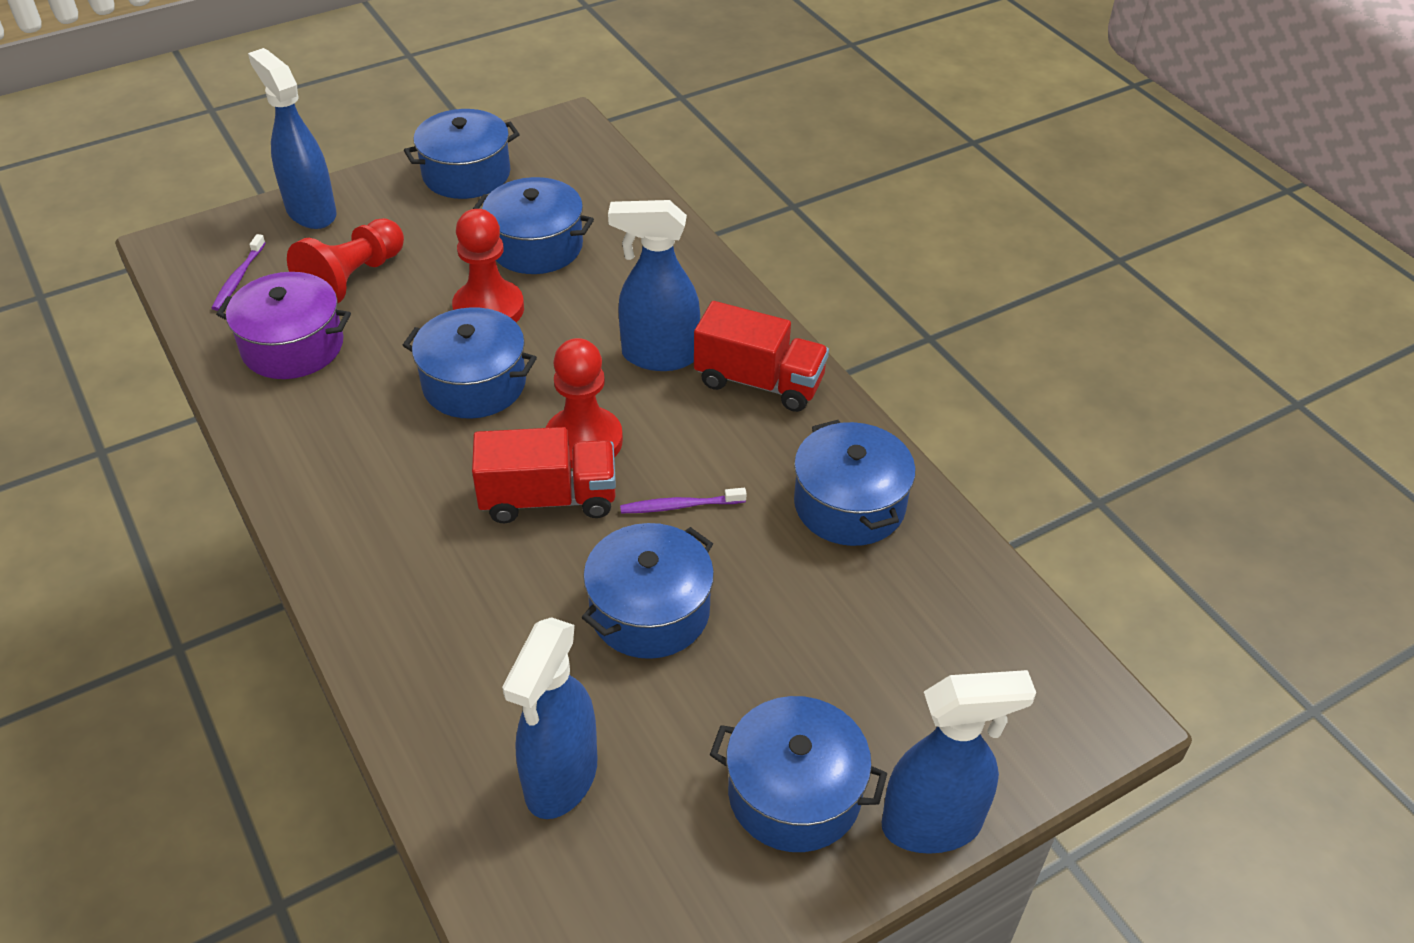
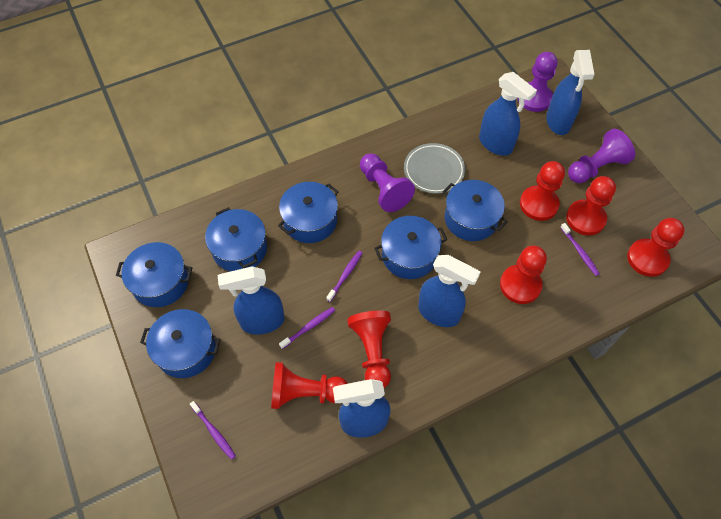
blue spray bottle: [248,48,337,229] [502,617,598,819] [608,200,700,371] [882,670,1036,854] = 4 -> [217,266,285,335] [333,379,390,438] [418,255,481,327] [479,72,537,156] [546,50,595,135] = 5
grey plate: none = 0 -> [404,143,465,194] = 1
purple pawn: none = 0 -> [360,154,415,212] [517,52,558,112] [568,129,635,183] = 3
purple pot: [216,272,351,379] = 1 -> none = 0
purple toothbrush: [211,234,266,311] [620,488,747,513] = 2 -> [190,401,236,460] [279,307,335,349] [326,251,362,302] [560,223,600,276] = 4
red pawn: [287,218,404,304] [452,209,524,322] [546,338,623,468] = 3 -> [271,362,348,409] [347,310,391,388] [500,245,547,304] [520,161,565,221] [566,176,616,236] [627,218,685,277] = 6
red truck: [472,427,616,523] [694,301,829,412] = 2 -> none = 0

